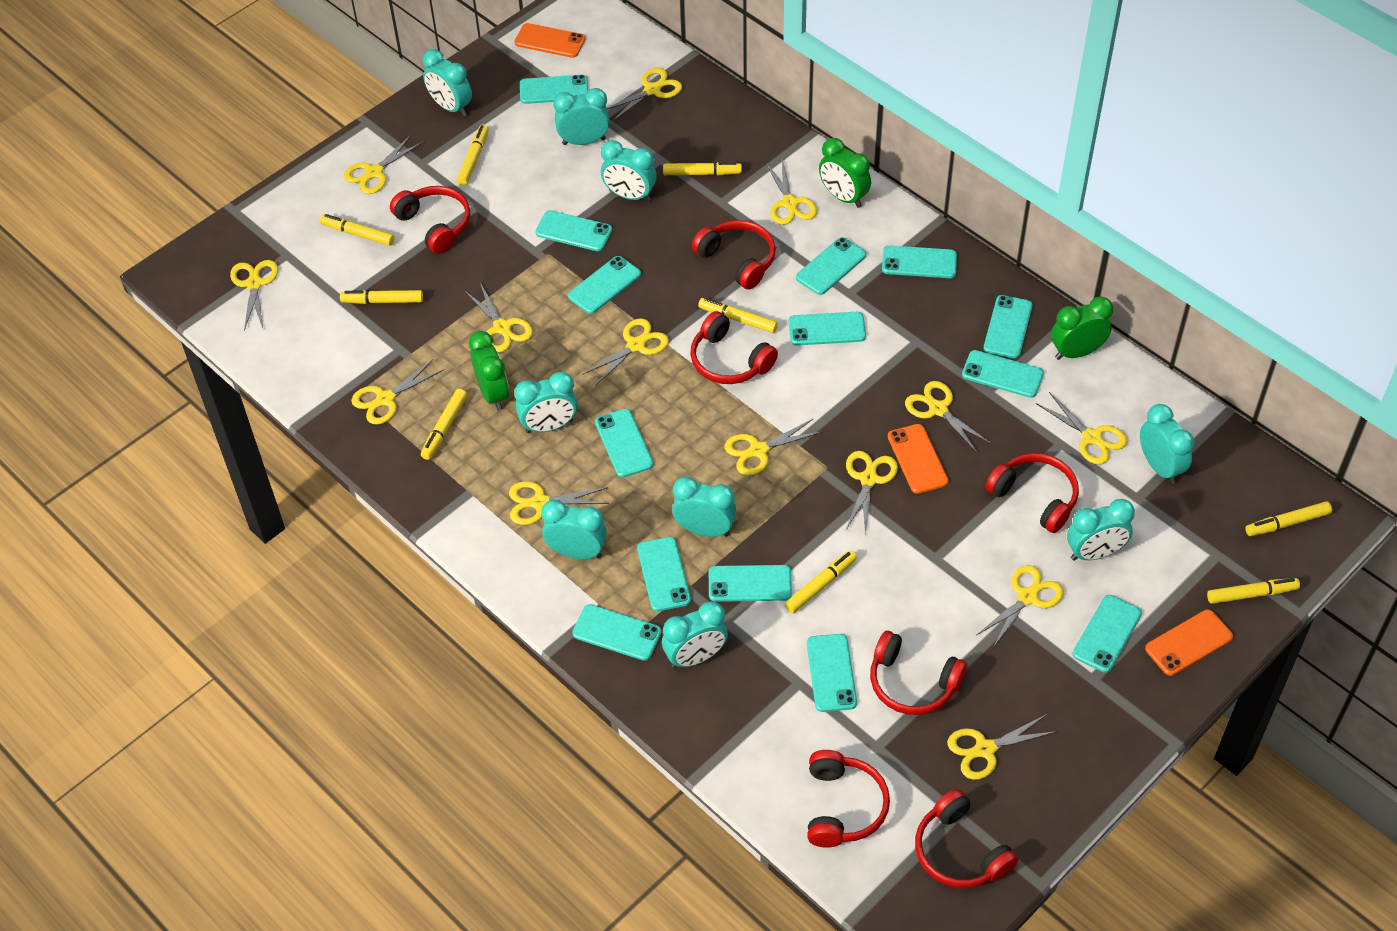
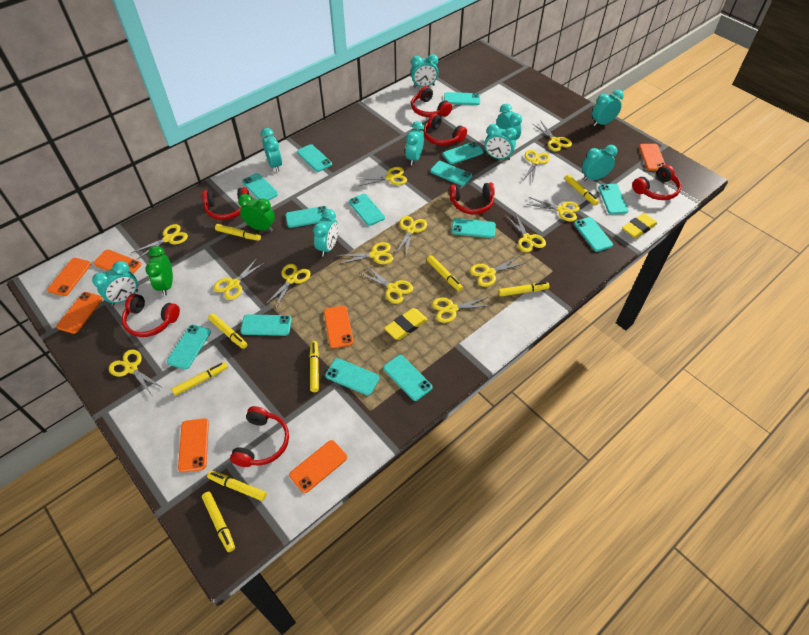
green clock: [469,331,509,410] [819,138,871,208] [1051,296,1113,360] = 3 -> [145,246,173,296] [238,194,275,232] = 2
orange phone: [514,23,585,58] [888,424,948,494] [1145,609,1233,676] = 3 -> [47,258,91,296] [56,292,103,334] [94,250,141,274] [178,418,209,473] [289,440,347,493] [324,306,354,348] [639,144,665,171] = 7
yellow eraser: none = 0 -> [384,308,428,340] [622,213,658,238] = 2

